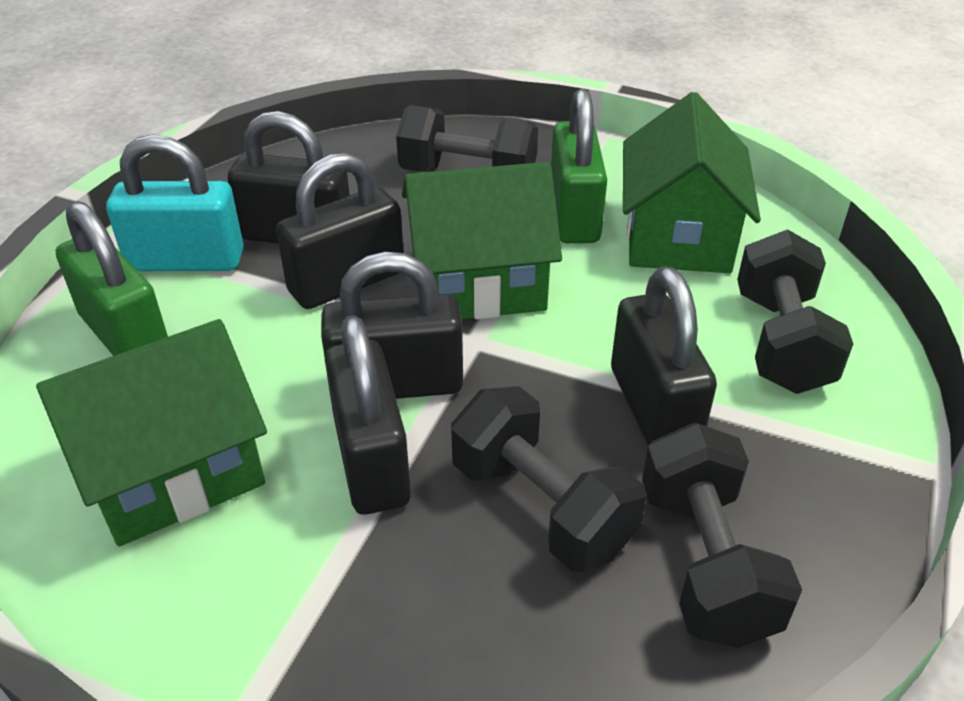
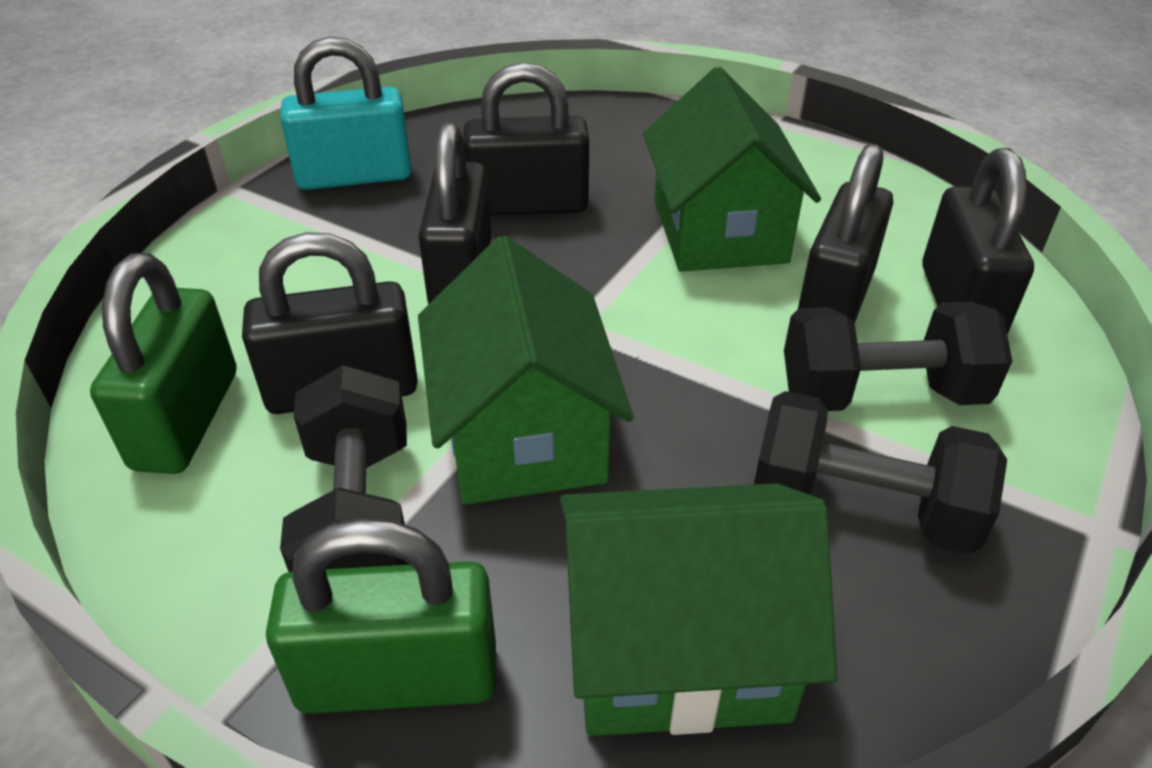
black dumbbell: [396,105,538,172] [451,386,646,572] [642,422,802,648] [737,229,853,394] = 4 -> [280,365,409,572] [754,391,1007,554] [784,302,1012,411] = 3

